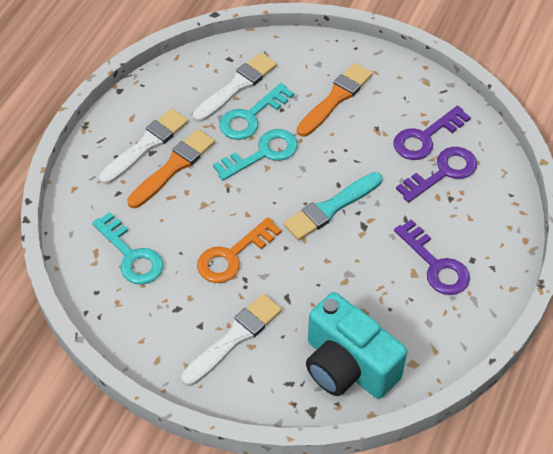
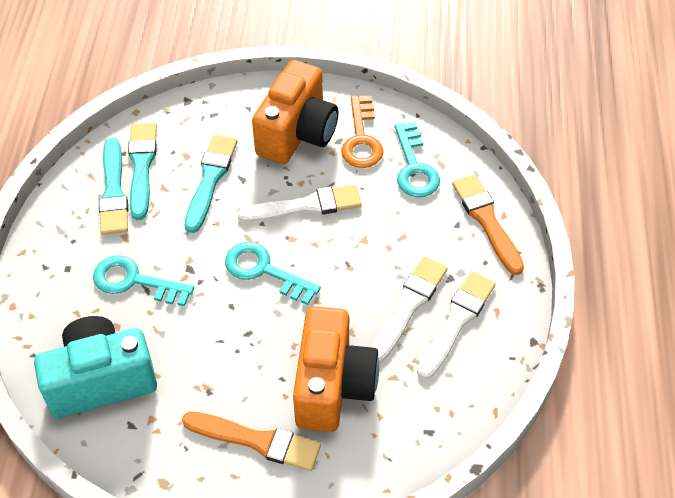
orange camera: none = 0 -> [252,60,339,164] [293,306,379,432] = 2
purple key: [393,105,471,160] [394,220,470,295] [396,147,477,202] = 3 -> none = 0
turquoise brush: [283,172,382,240] = 1 -> [99,137,128,235] [128,123,157,220] [185,135,237,233] = 3

